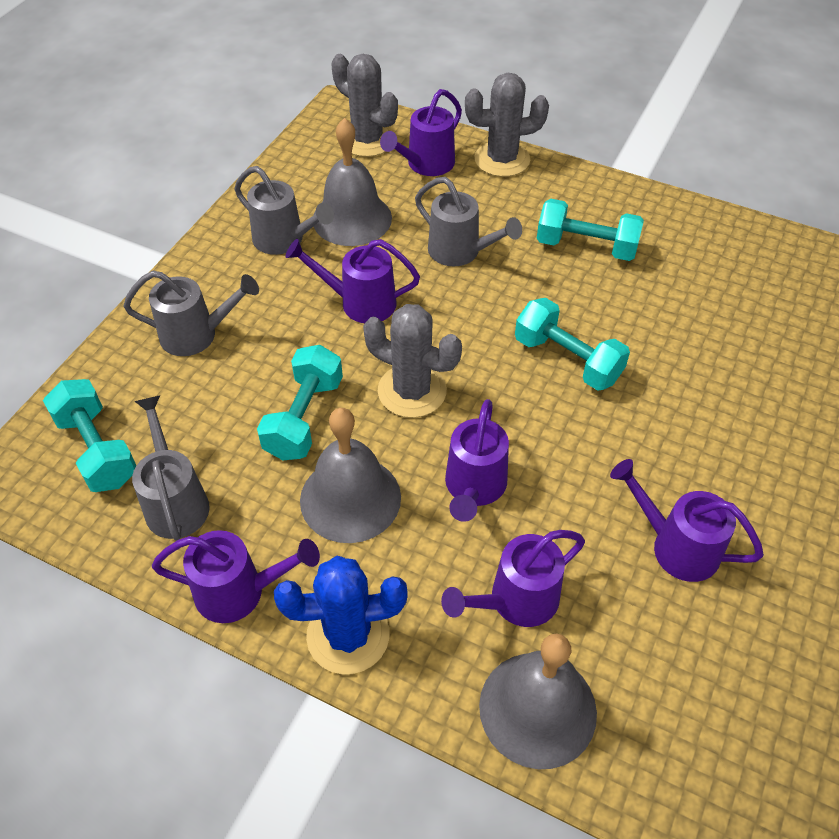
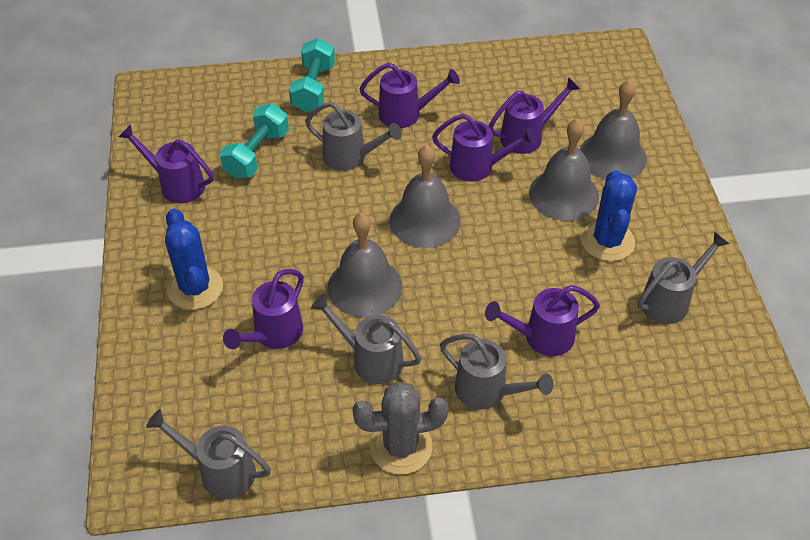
blue cactus: [274,556,408,674] = 1 -> [165,208,223,310] [581,170,637,261] = 2
grey bell: [300,408,401,543] [313,118,392,246] [479,633,597,769] = 3 -> [328,213,403,317] [390,145,461,248] [529,118,599,221] [580,80,647,179] = 4
grey cactus: [331,54,398,157] [363,304,462,418] [465,73,549,177] = 3 -> [353,382,449,474] = 1
grey watering can: [123,271,259,356] [132,395,210,541] [234,166,334,255] [415,177,522,266] = 4 -> [146,409,271,499] [305,102,402,171] [311,294,422,384] [440,334,553,409] [638,231,729,324] = 5
turquoise dumbbell: [43,379,136,492] [257,345,343,460] [515,298,630,391] [537,199,644,261] = 4 -> [220,104,289,179] [289,38,335,112] = 2

